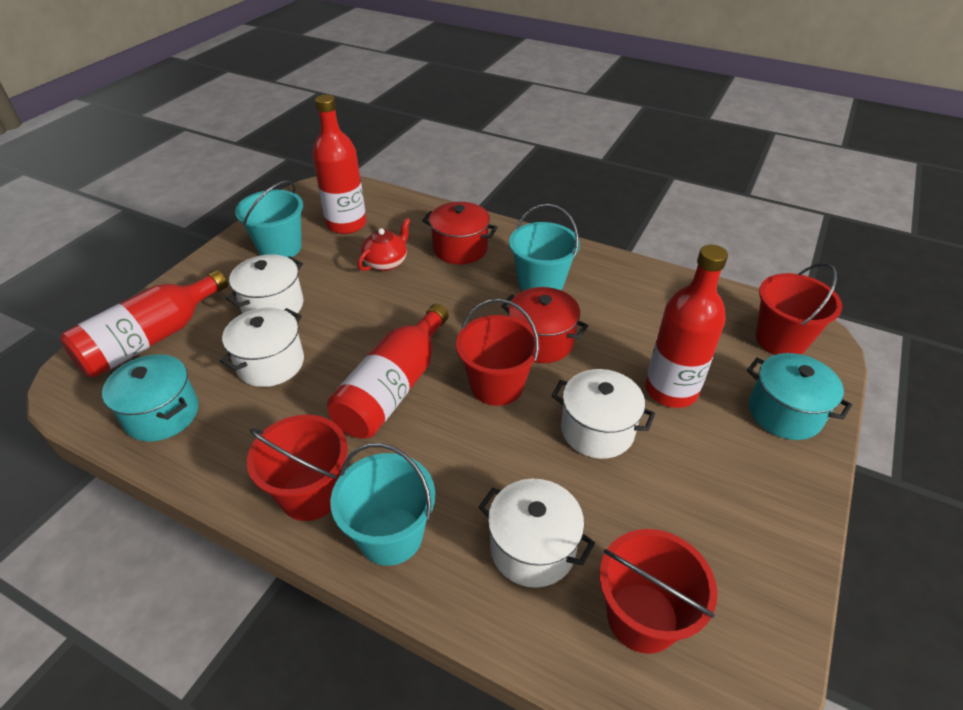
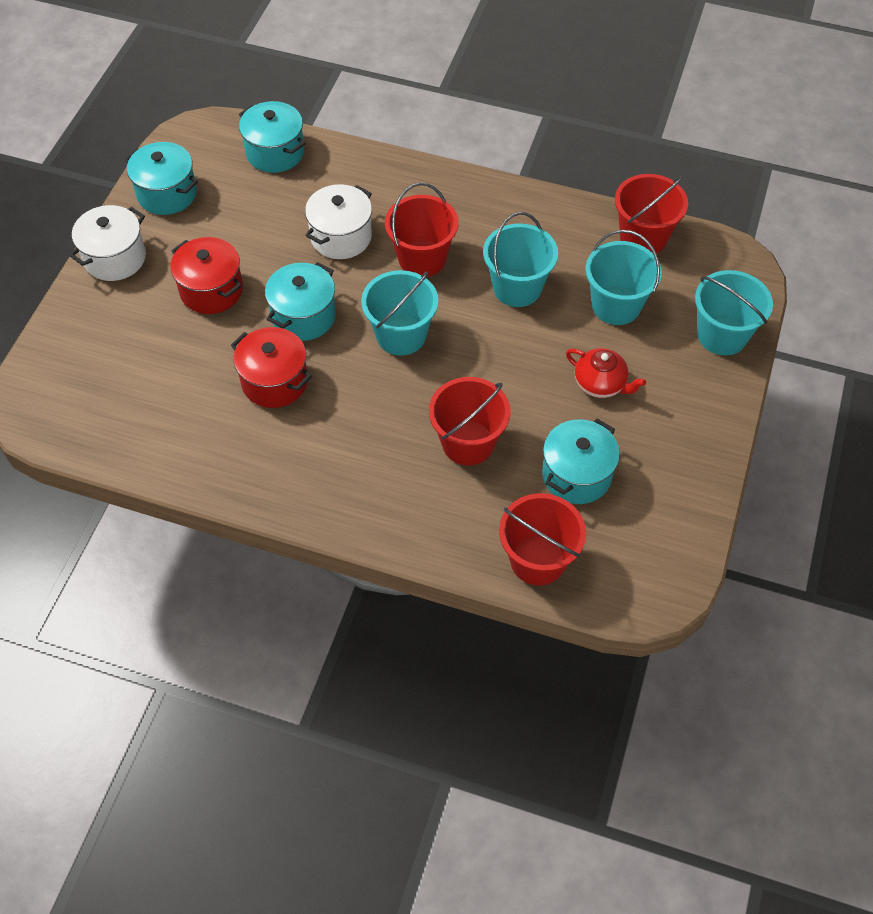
red bottle: [60,270,228,378] [312,94,366,234] [327,304,449,438] [645,245,728,408] = 4 -> none = 0
turquoise bucket: [235,180,303,258] [330,443,435,566] [509,204,580,291] = 3 -> [361,270,438,356] [483,212,558,307] [585,230,662,325] [695,270,773,355] = 4
turquoise pot: [102,354,199,442] [747,353,852,440] = 2 -> [124,142,198,215] [239,101,305,173] [265,262,336,341] [542,419,620,504] = 4
white pot: [220,307,304,387] [226,254,304,314] [479,479,595,588] [551,369,655,459] = 4 -> [69,205,146,281] [305,184,372,259] = 2

